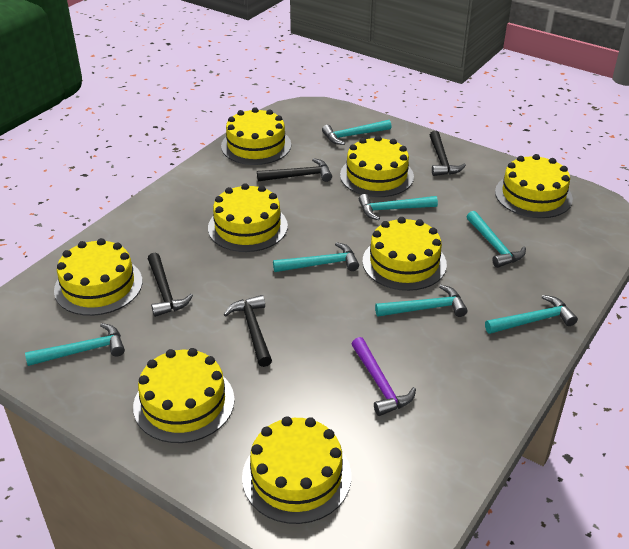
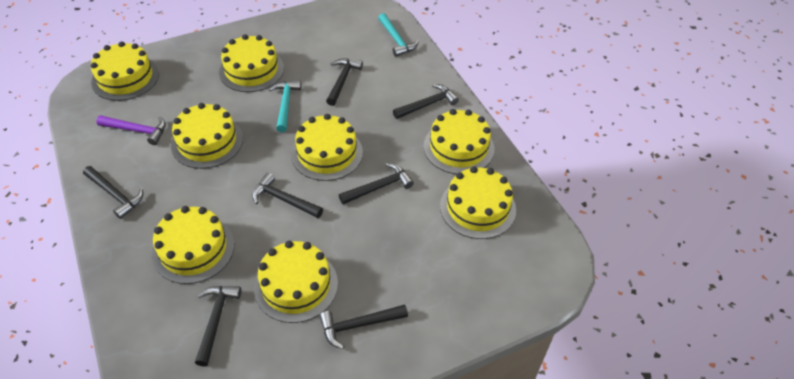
black hammer: [148,253,193,317] [223,295,272,367] [257,158,332,182] [430,131,466,176] = 4 -> [83,166,143,219] [195,286,241,367] [252,173,323,218] [319,305,408,349] [326,59,363,106] [339,163,414,204] [393,84,459,119] = 7
turquoise hammer: [25,323,125,366] [273,242,359,272] [322,120,391,145] [359,194,438,220] [375,285,468,317] [467,211,526,268] [485,295,578,334] = 7 -> [269,81,301,132] [378,13,419,57] = 2

